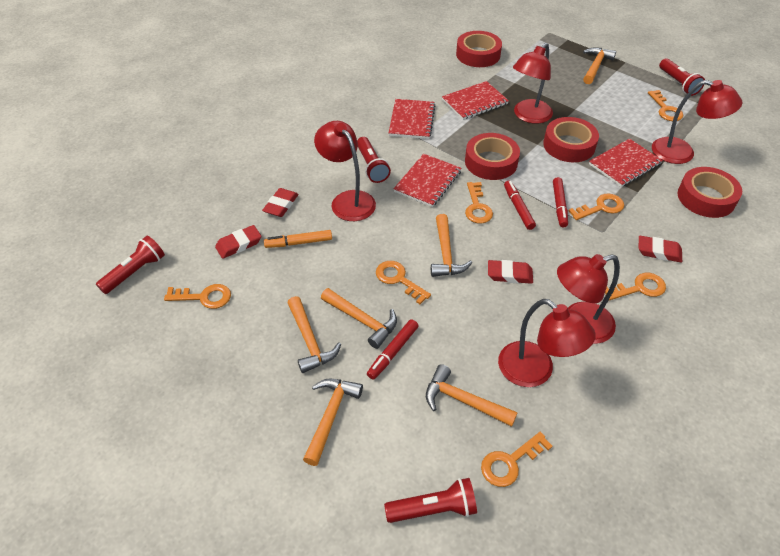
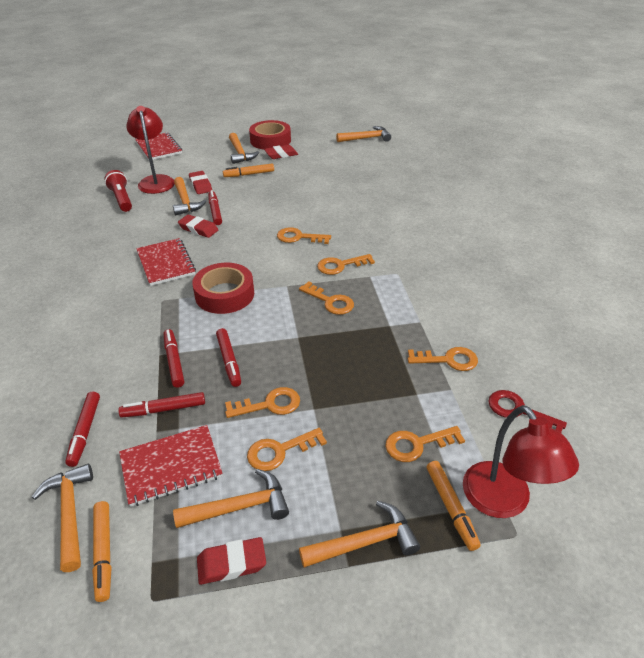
orange marker: [264,230,332,248] = 1 -> [92,501,112,602] [223,163,274,177] [427,461,481,551] = 3
red flashlight: [96,236,165,294] [357,137,391,183] [384,478,477,523] [659,58,705,96] = 4 -> [104,170,132,212] = 1
red key: none = 0 -> [488,390,567,433] = 1
red lamp: [314,121,376,221] [498,299,596,387] [513,43,553,124] [557,254,620,344] [652,80,742,164] = 5 -> [126,106,175,194] [463,405,579,518] = 2
red marker: [367,319,418,380] [504,181,536,230] [553,177,568,227] = 3 -> [65,392,100,467] [118,392,205,417] [164,329,184,388] [208,190,222,225] [216,328,241,387] = 5
red notebook: [389,99,435,139] [394,154,461,207] [442,81,509,120] [589,138,663,187] = 4 -> [119,425,223,507] [135,132,182,160] [136,238,196,286] = 3
red tape: [456,31,502,67] [465,133,520,180] [543,117,599,162] [678,167,742,218] = 4 -> [192,262,254,314] [249,120,291,150] = 2

